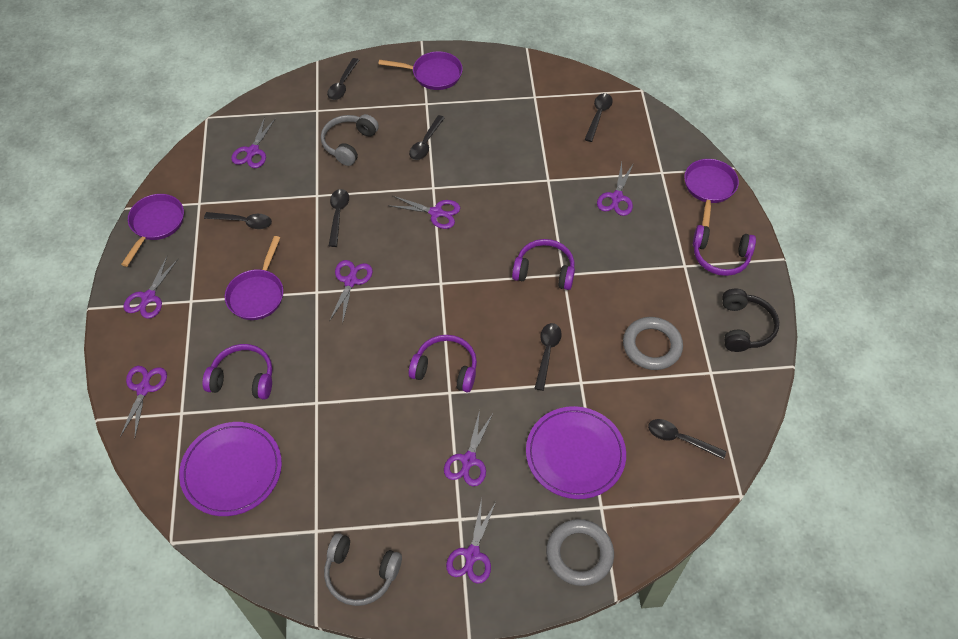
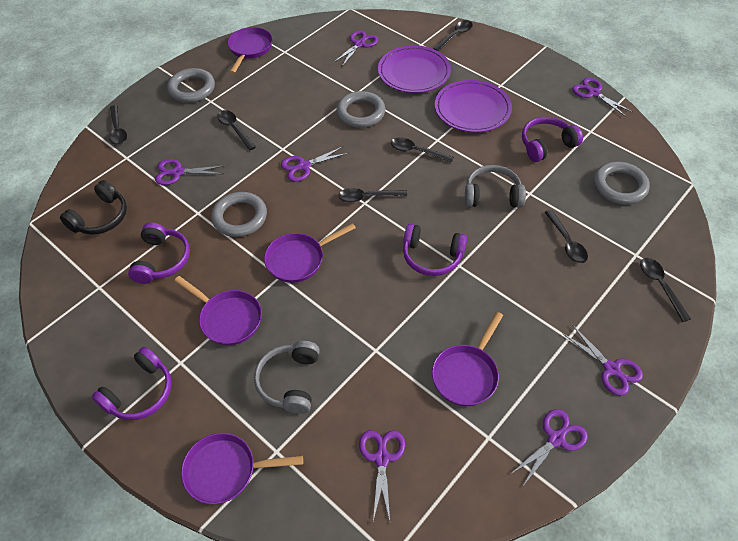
grey ring: [546,519,614,586] [623,317,683,370] = 2 -> [167,68,215,103] [211,192,267,237] [336,91,385,128] [594,162,650,205] = 4
purple pan: [121,194,184,267] [225,236,283,320] [378,51,463,90] [684,159,739,227] = 4 -> [174,276,262,345] [181,433,303,504] [228,27,273,74] [264,223,356,283] [432,312,503,406] = 5
purple scissors: [120,366,167,437] [123,257,179,319] [231,117,276,168] [329,260,373,325] [390,196,460,229] [444,410,493,486] [446,498,496,584] [597,162,634,216] = 8 -> [155,159,223,185] [281,146,349,182] [333,30,378,66] [359,430,405,521] [511,409,588,486] [562,325,643,396] [572,78,632,117] = 7

